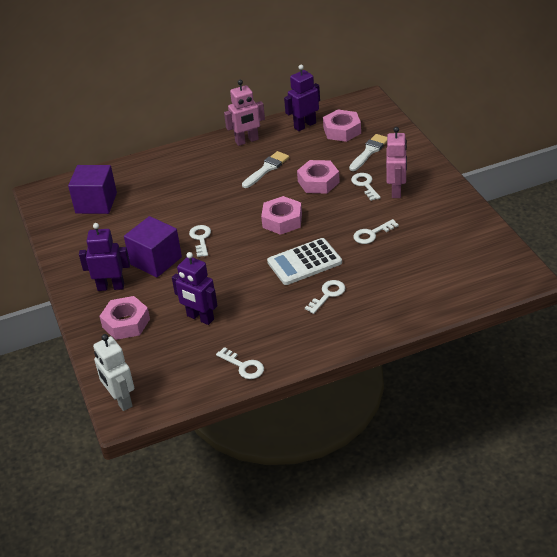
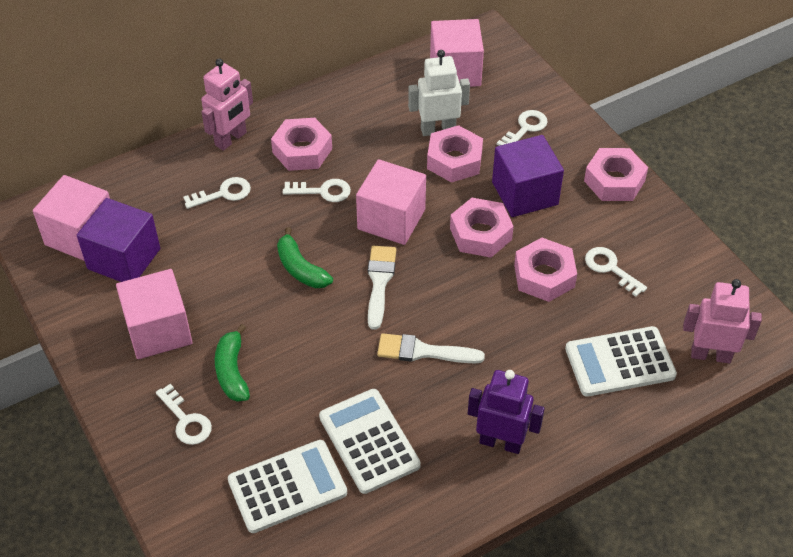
green banana: none = 0 -> [215,324,250,402] [277,227,333,288] = 2
pink cube: none = 0 -> [33,175,110,261] [116,269,192,359] [356,159,426,245] [430,19,484,87] = 4
pink nut: [99,296,150,340] [261,196,302,235] [297,160,340,193] [323,109,361,142] = 4 -> [271,118,332,171] [427,125,483,183] [450,198,514,258] [514,238,577,302] [584,148,648,201] = 5
purple robot: [79,223,130,291] [172,252,218,325] [284,65,320,131] = 3 -> [468,370,545,454] = 1
white calculator: [267,238,342,285] = 1 -> [228,440,347,533] [319,389,421,494] [565,326,677,397] = 3

